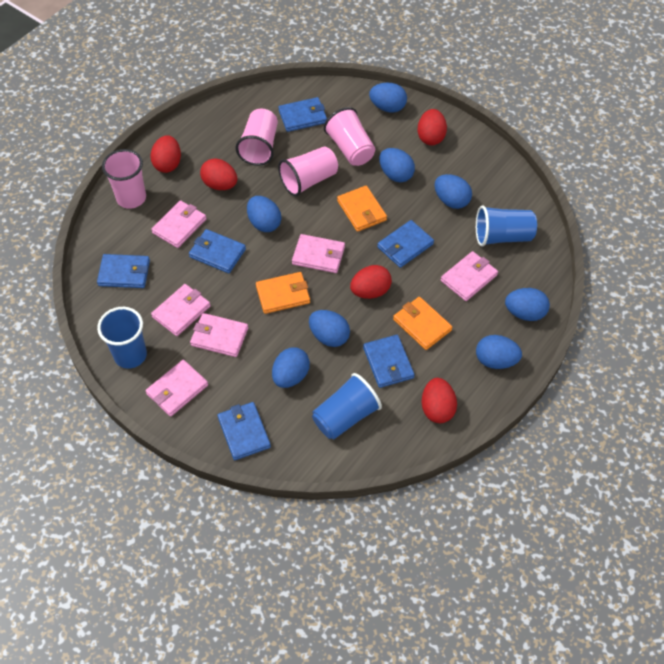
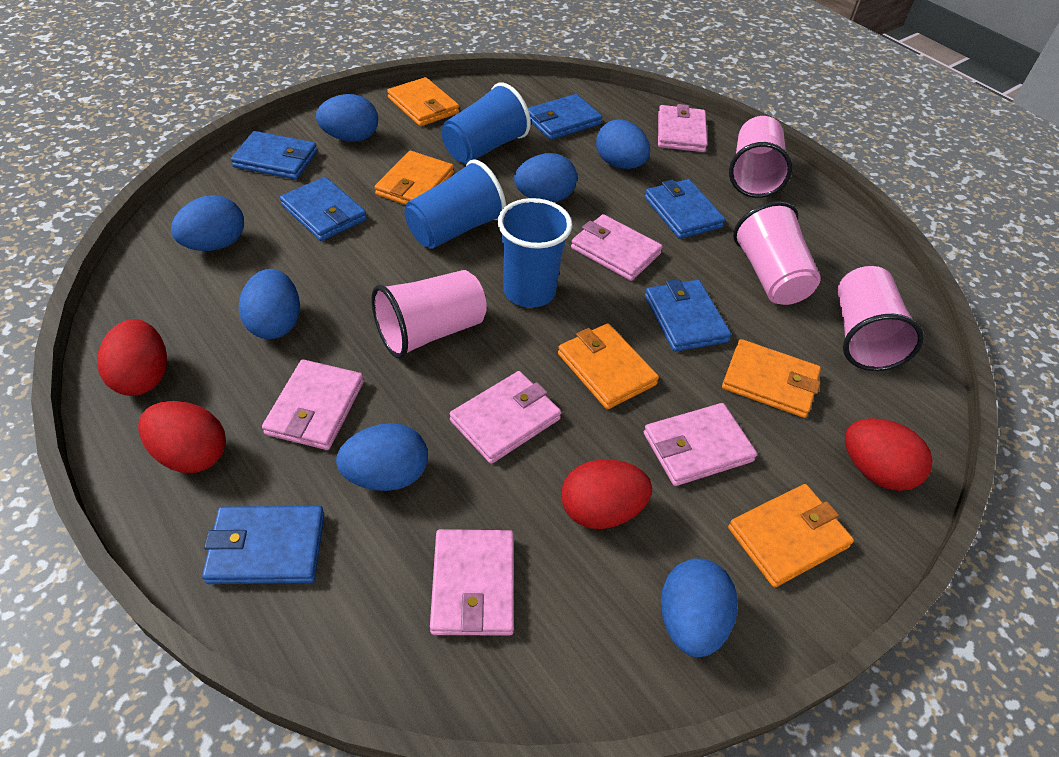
blue egg: [247,196,281,232] [272,347,310,388] [309,310,350,347] [369,83,407,112] [379,148,415,182] [434,174,472,209] [476,335,522,369] [505,288,550,321] = 8 -> [171,195,244,251] [239,269,300,339] [316,94,378,142] [336,423,428,491] [514,153,577,202] [596,119,650,169] [661,558,737,657] = 7
orange wallet: [256,272,310,314] [337,185,387,232] [393,297,453,350] = 3 -> [375,151,454,205] [387,77,459,126] [558,323,659,410] [722,339,821,418] [728,484,854,587] = 5
red egg: [150,135,181,173] [200,159,237,190] [350,265,392,299] [417,109,447,145] [422,378,457,423] = 5 -> [97,319,167,396] [138,401,226,473] [561,459,652,529] [845,418,933,491] = 4

